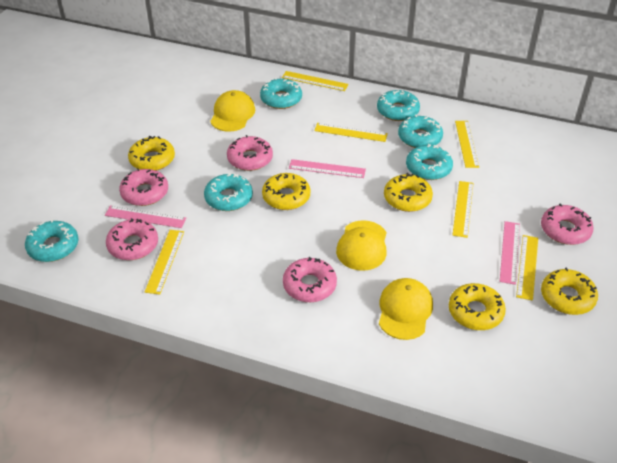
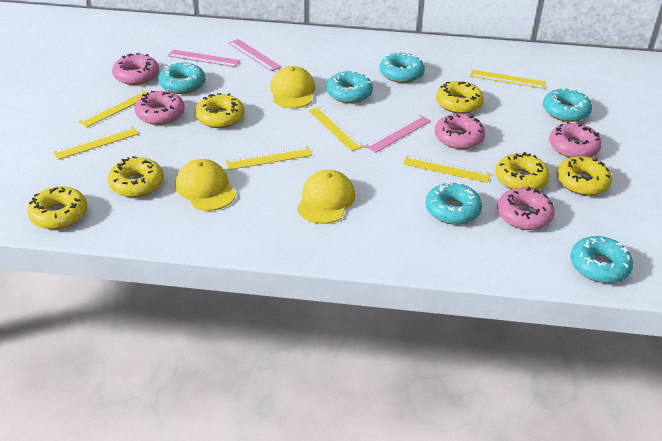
yellow donut: [128,136,175,171] [262,173,310,210] [384,173,433,212] [449,283,506,330] [541,267,598,315] = 5 -> [27,186,87,229] [108,156,164,197] [195,93,245,128] [436,81,484,114] [495,152,550,190] [557,156,612,196] = 6

